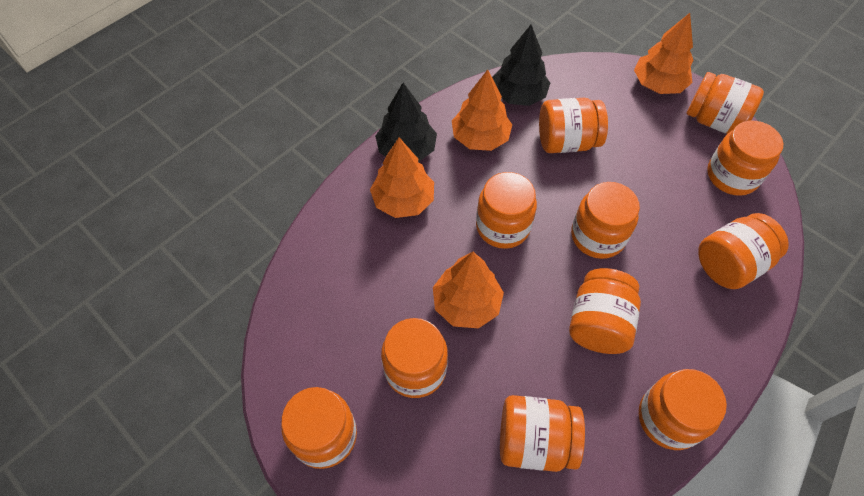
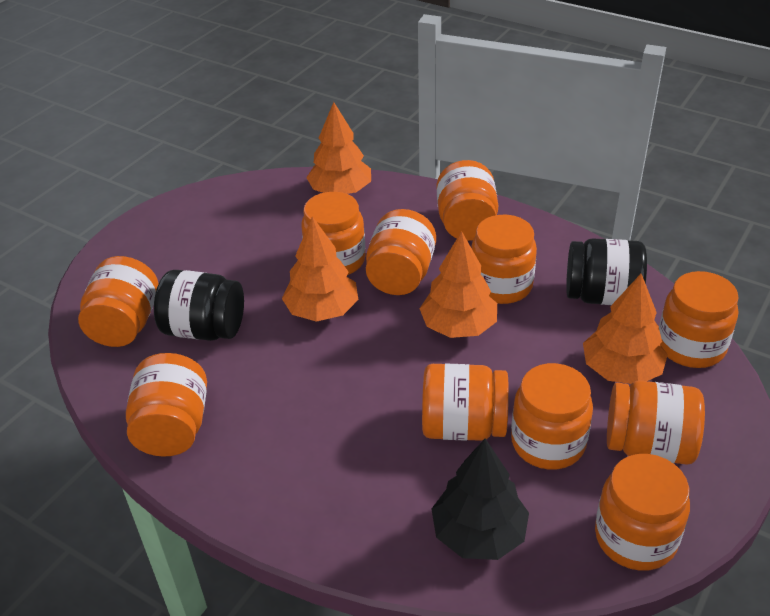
black jar: none = 0 -> [154,270,244,341] [566,239,647,305] = 2
black tree: [375,83,437,162] [492,25,550,106] = 2 -> [432,439,529,560] = 1

